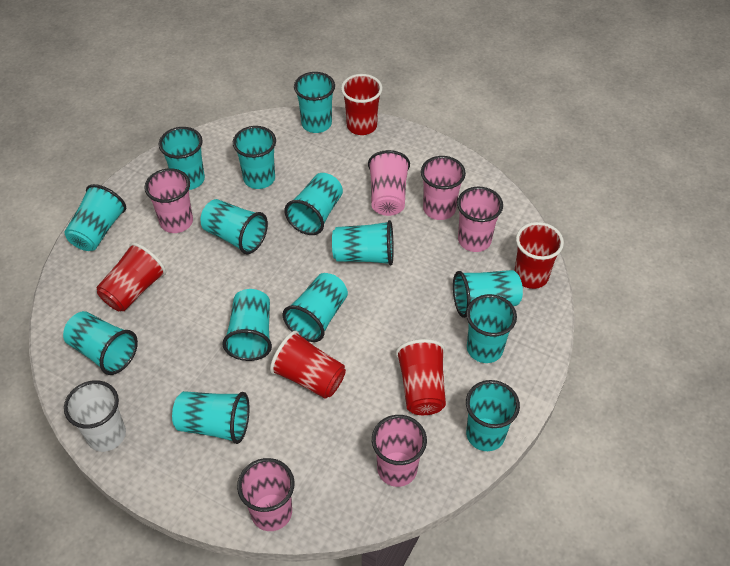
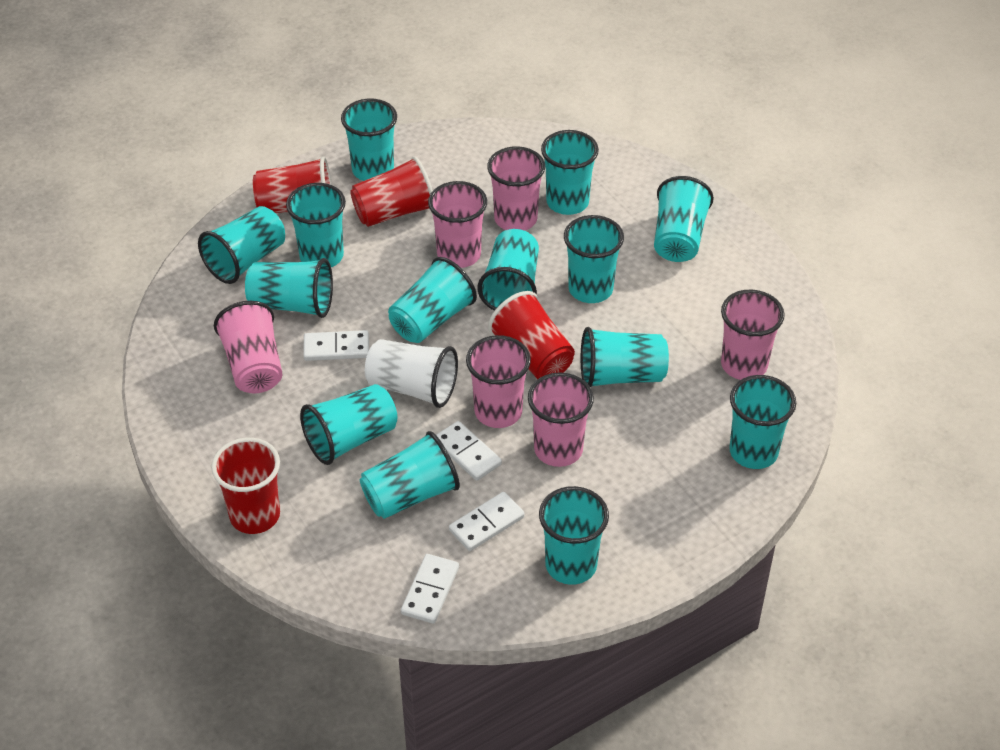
red cup: [96,242,166,311] [270,331,346,399] [341,74,383,135] [396,339,446,415] [514,222,564,289] = 5 -> [211,438,280,534] [253,156,332,213] [350,156,433,227] [488,291,575,379] = 4
white domino: none = 0 -> [303,330,369,361] [401,554,459,624] [436,421,502,481] [449,492,525,551] = 4

